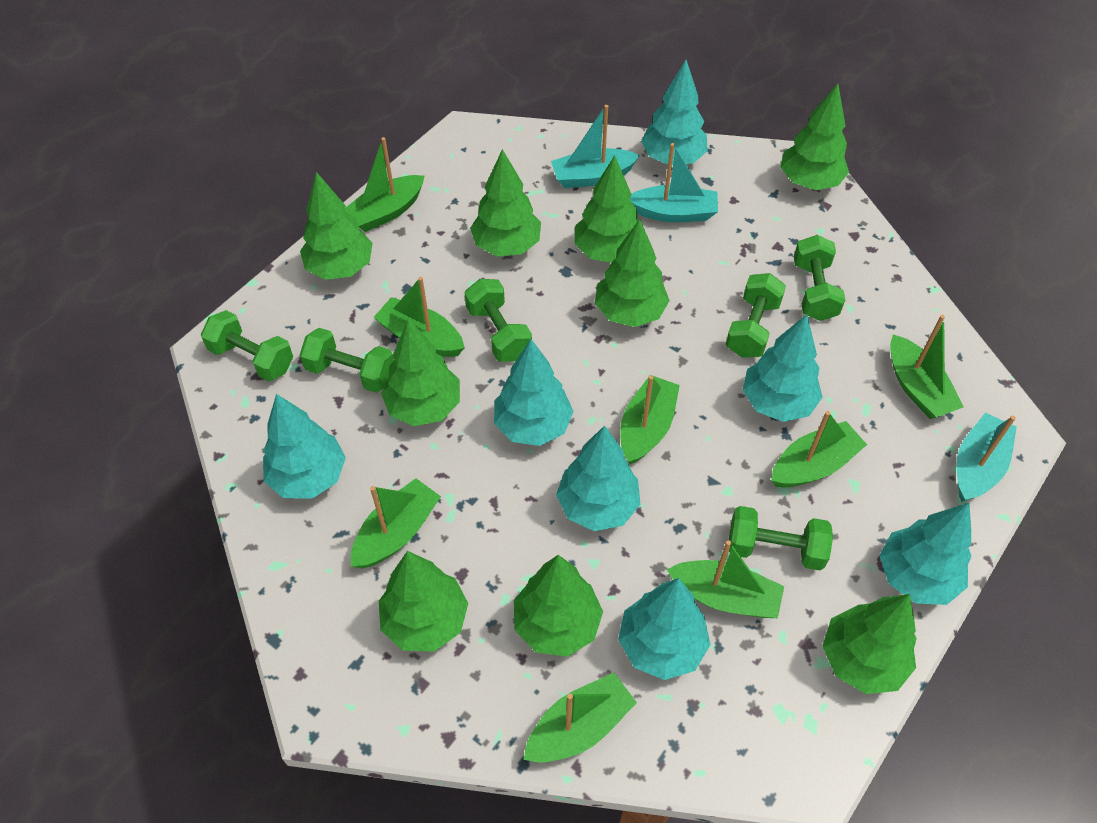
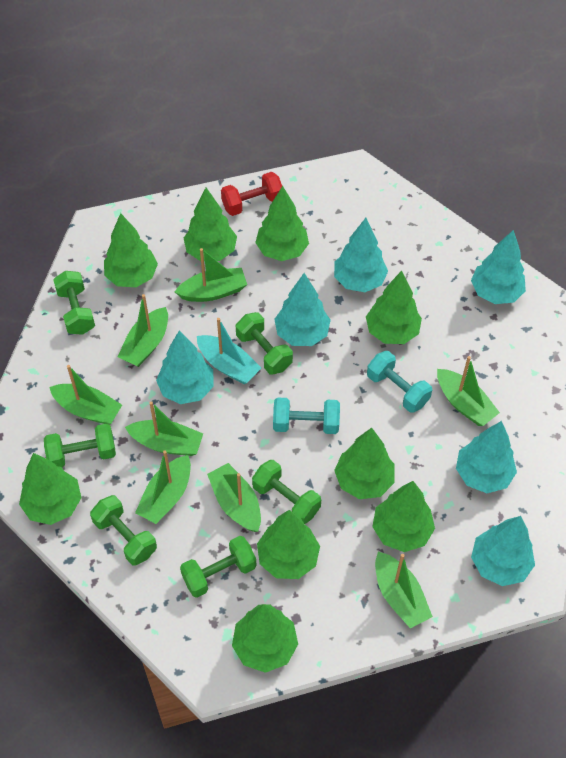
red dumbbell: none = 0 -> [221,172,282,216] = 1
turquoise boat: [551,105,640,188] [630,143,718,222] [957,413,1017,502] = 3 -> [197,318,261,384] = 1
turquoise dumbbell: none = 0 -> [273,397,340,434] [367,351,432,413] = 2
turquoise tree: [263,394,346,499] [494,339,574,446] [556,425,641,531] [618,578,710,680] [641,60,708,165] [742,314,823,422] [880,503,972,605] = 7 -> [156,331,214,404] [275,273,331,346] [334,218,388,292] [456,421,517,493] [471,230,526,304] [471,516,535,586] = 6

